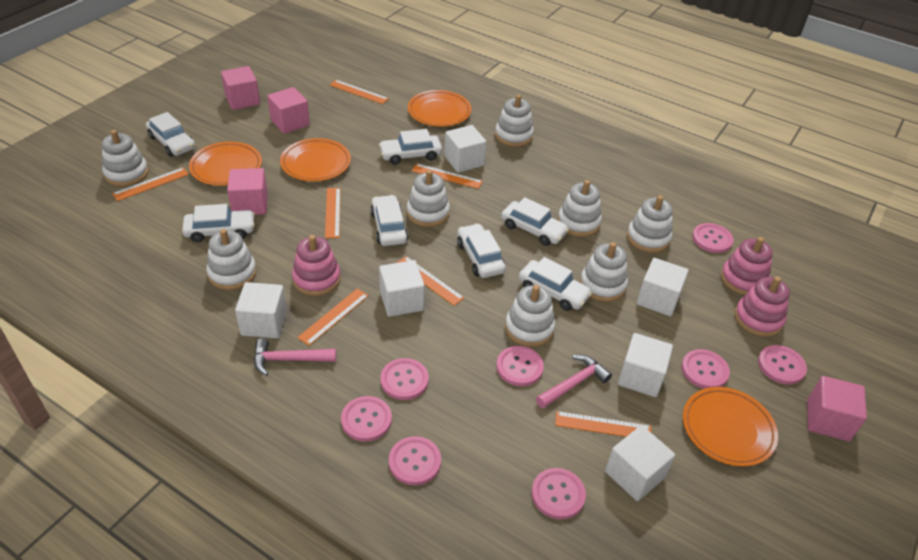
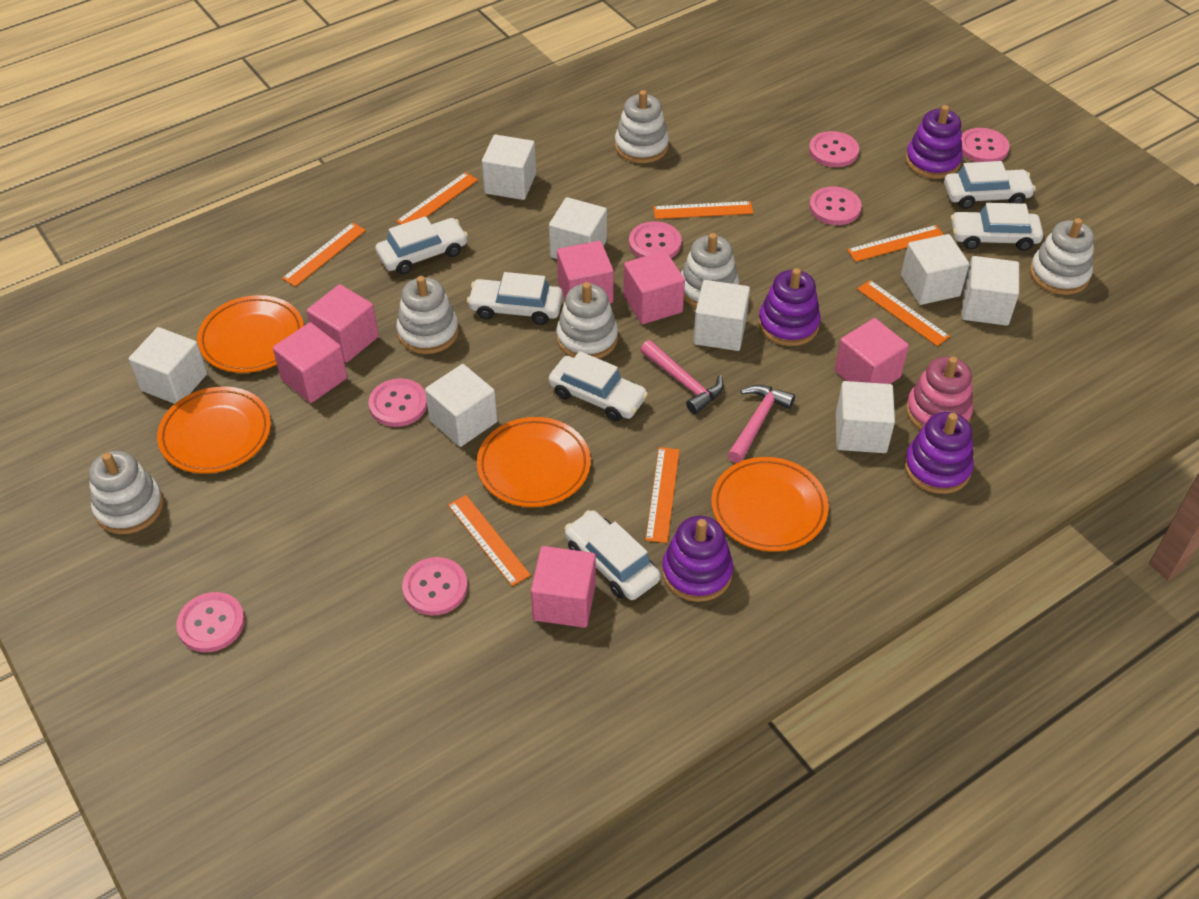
pink button: [341,396,392,441] [380,358,429,400] [389,436,441,485] [496,346,544,386] [532,468,586,520] [681,349,730,389] [692,223,734,253] [758,345,807,385] = 8 -> [176,592,245,652] [369,378,427,427] [402,557,468,616] [629,221,682,258] [809,131,859,167] [809,187,862,225] [961,128,1010,162] = 7
pink cube: [221,66,260,110] [227,168,268,215] [267,87,310,134] [807,376,867,441] = 4 -> [273,322,347,403] [307,284,379,363] [531,546,596,628] [557,241,614,304] [623,251,685,324] [835,318,909,384] = 6
pink stacking toy: [292,235,341,296] [721,237,773,295] [735,276,790,337] = 3 -> [906,356,973,430] = 1
purple stacking toy: none = 0 -> [662,516,733,602] [758,268,821,346] [904,412,974,494] [906,105,963,179] = 4
white car: [146,112,195,157] [182,204,255,242] [370,195,408,246] [379,129,442,165] [457,223,506,278] [501,197,569,246] [519,257,593,311] = 7 -> [375,216,468,274] [467,272,563,325] [548,351,648,421] [565,510,661,600] [944,161,1036,209] [951,203,1043,251] = 6
white cube: [235,282,287,338] [379,260,425,317] [444,125,486,173] [605,425,675,501] [618,333,673,397] [637,258,689,316] = 6 -> [129,327,207,404] [425,364,497,447] [482,135,536,200] [549,197,607,259] [693,280,750,351] [836,381,895,453] [901,234,969,305] [962,256,1019,326] = 8
white stacking toy: [102,130,149,187] [206,229,257,290] [407,170,450,227] [495,94,534,147] [505,285,555,347] [558,180,602,237] [580,242,628,302] [627,195,673,253] = 8 -> [89,451,164,534] [396,276,459,354] [556,282,618,359] [615,90,669,163] [681,233,739,308] [1030,218,1094,295] = 6

